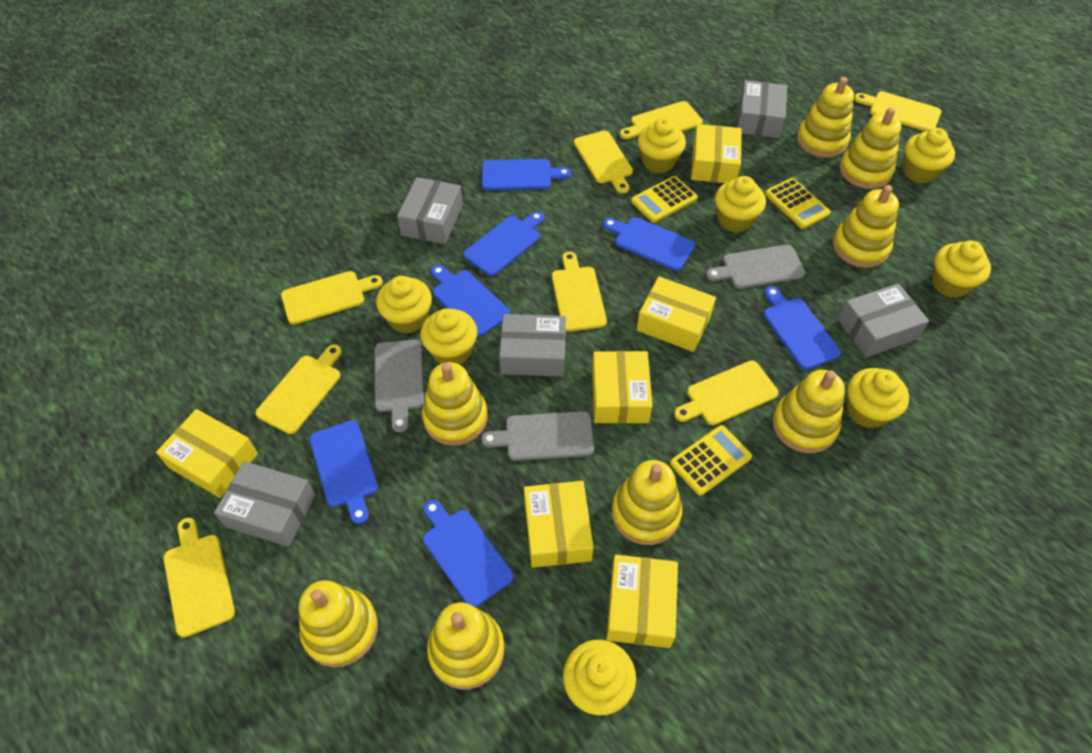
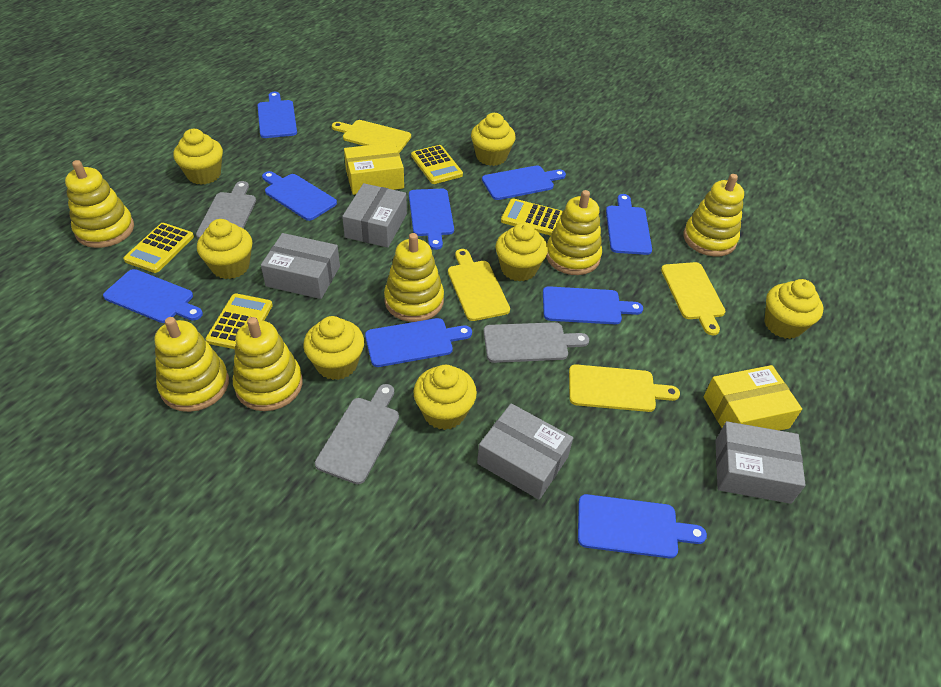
blue cutting board: [309,420,378,524] [423,500,514,607] [431,265,510,337] [463,211,544,276] [482,159,571,190] [603,217,696,271] [763,286,841,370] = 7 -> [103,269,203,323] [257,92,297,138] [262,171,337,221] [365,318,472,367] [409,189,454,250] [482,165,566,200] [543,286,643,324] [578,494,707,558] [606,194,652,255] = 9
grey box: [214,461,315,547] [397,177,463,244] [499,314,566,376] [737,80,787,138] [838,283,929,357] = 5 -> [261,233,340,299] [342,183,407,248] [477,403,573,500] [715,421,806,504] = 4
yellow box: [156,409,258,498] [524,481,594,568] [592,351,652,424] [606,555,678,648] [637,276,716,352] [691,124,741,183] = 6 -> [344,142,404,195] [703,365,802,431] = 2
yellow calculator: [631,176,698,223] [670,425,752,496] [765,178,831,229] = 3 -> [123,223,194,273] [206,294,273,349] [411,145,463,184] [501,198,563,236] = 4
yellow cupcake: [376,276,432,334] [420,308,477,364] [563,640,636,715] [638,118,686,173] [715,176,766,232] [847,368,909,429] [903,128,955,183] [932,241,991,298] = 8 -> [173,129,223,185] [197,219,253,279] [303,316,364,380] [413,365,477,430] [471,113,516,166] [495,223,548,282] [764,279,823,339] = 7
yellow cutting board: [163,518,235,637] [255,344,342,434] [281,271,383,325] [552,252,607,332] [574,131,633,194] [620,101,703,139] [674,360,779,425] [854,91,941,131] = 8 -> [332,120,411,153] [448,249,510,321] [569,364,680,412] [661,262,726,335] = 4
yellow stacking toy: [299,580,378,667] [422,362,488,446] [427,603,504,689] [612,460,682,545] [772,370,845,453] [797,77,854,158] [833,185,899,268] [839,108,901,189] = 8 -> [65,160,134,248] [155,317,229,412] [233,317,303,411] [384,233,444,322] [546,190,602,275] [683,174,744,256] = 6

